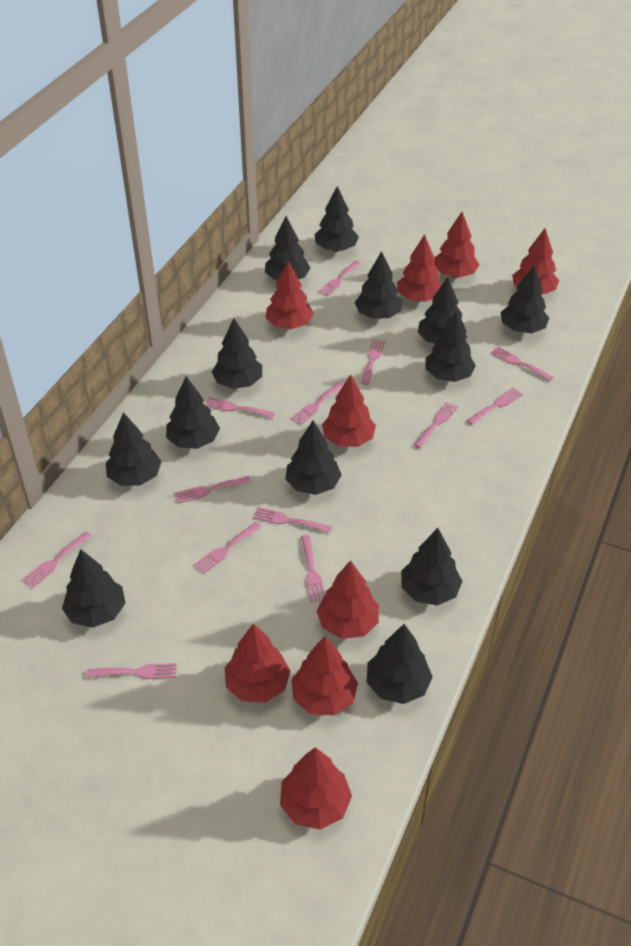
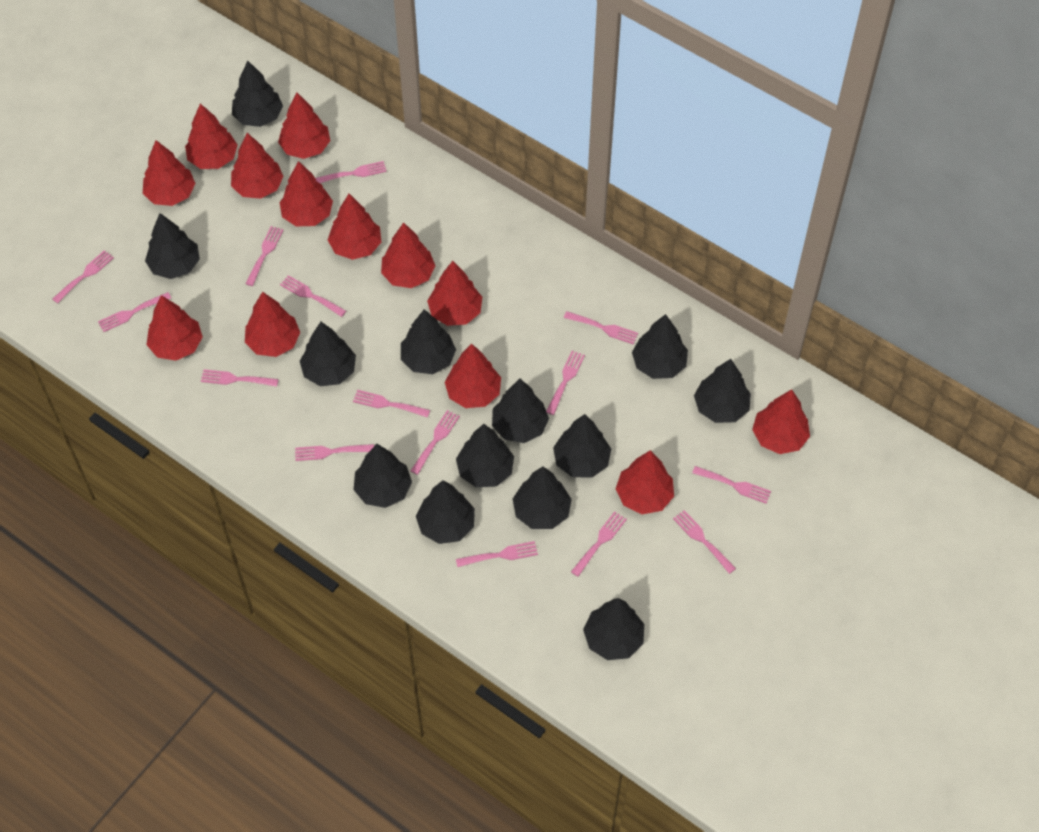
pink fork: [22,532,91,588] [86,663,177,679] [174,476,251,503] [194,522,262,574] [205,397,275,418] [253,507,332,533] [291,382,344,425] [301,535,325,602] [318,260,361,296] [361,340,385,385] [414,402,458,448] [467,388,523,425] [491,347,553,381] = 13 -> [53,250,114,303] [98,292,171,332] [201,369,279,387] [245,226,284,286] [280,275,346,317] [295,444,374,461] [315,161,387,183] [353,390,430,418] [411,410,460,475] [456,541,538,567] [546,351,585,415] [564,311,638,344] [571,511,627,577] [673,510,736,574] [692,466,771,504] = 15
red tree: [225,623,291,703] [266,261,314,329] [280,747,352,830] [291,636,358,716] [316,560,379,639] [322,374,376,447] [397,234,442,302] [434,212,479,278] [512,228,559,295] = 9 -> [143,140,196,206] [146,295,203,361] [185,104,238,169] [231,133,284,199] [245,292,300,357] [278,93,330,159] [279,161,333,226] [328,194,381,260] [381,222,435,288] [427,261,482,326] [445,344,501,408] [616,450,674,514] [752,389,810,454] = 13

